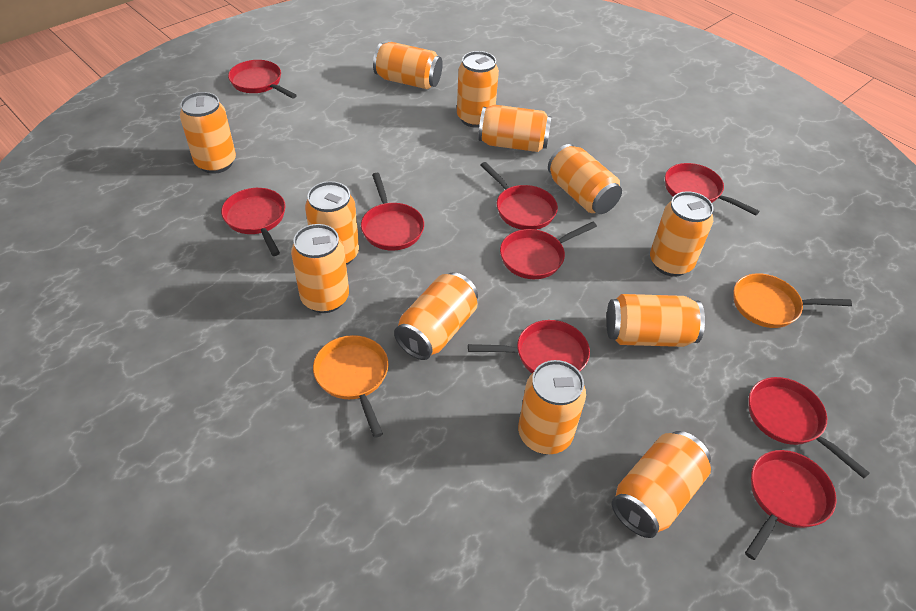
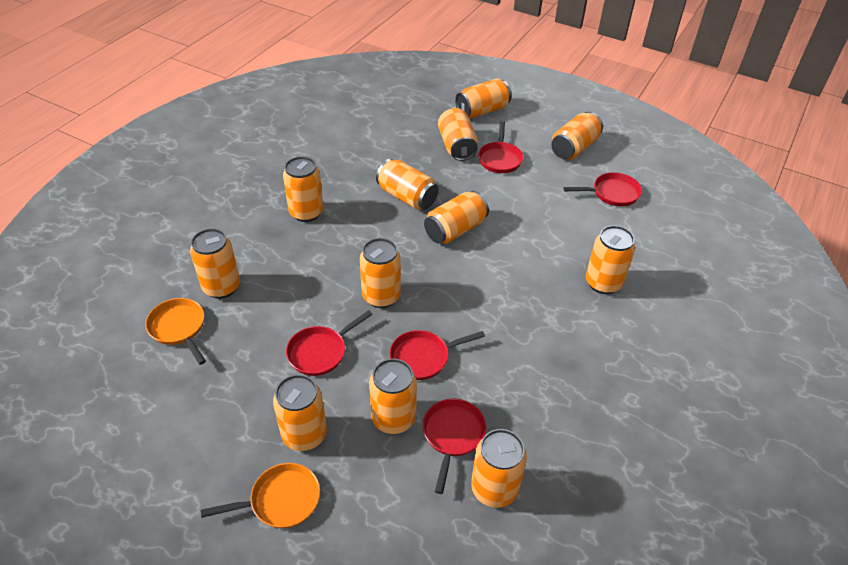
red pan: [221,188,285,256] [228,60,297,99] [361,173,424,250] [468,320,590,373] [481,162,558,230] [500,222,597,279] [665,163,759,215] [745,450,836,560] [748,377,870,479] = 9 -> [286,310,373,376] [389,330,485,380] [423,399,487,494] [478,121,524,173] [563,172,642,206] = 5

